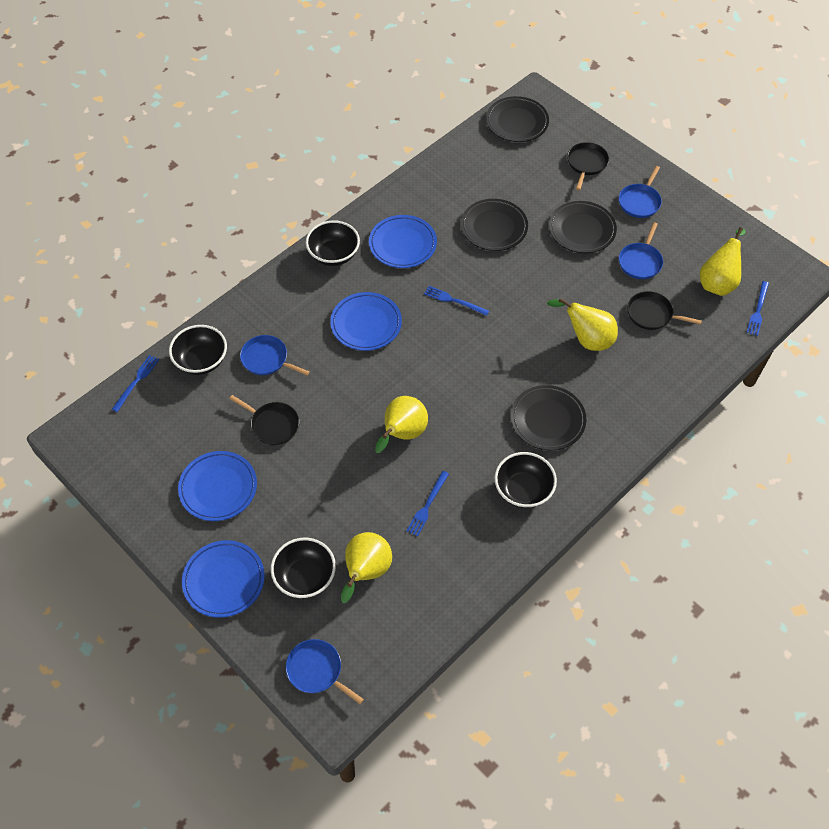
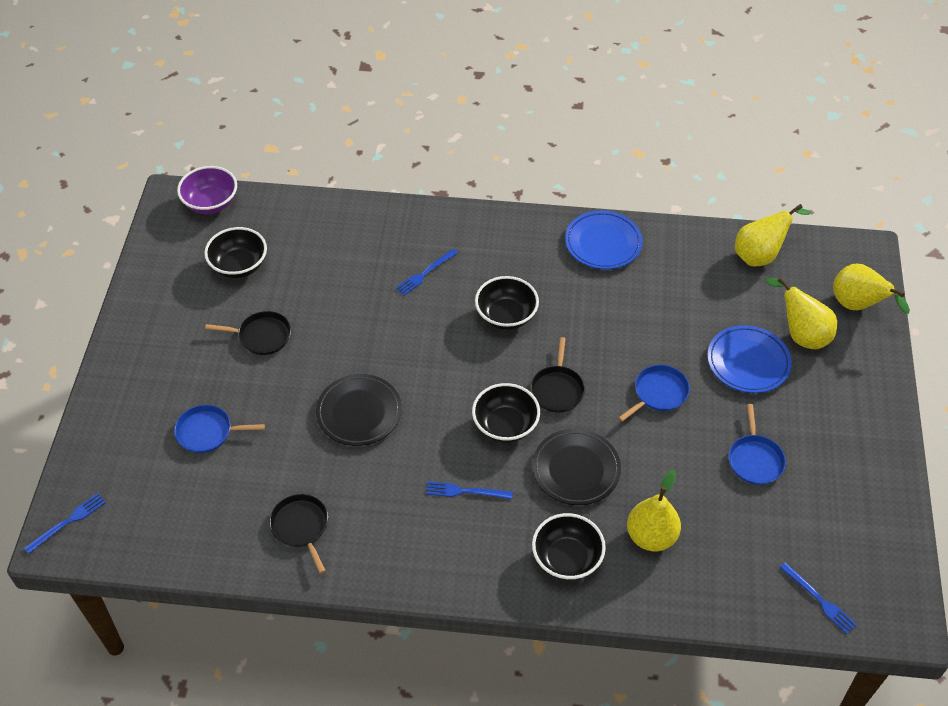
black plate: [461,199,528,251] [486,96,549,142] [511,385,586,451] [549,201,617,253] = 4 -> [316,374,402,446] [532,429,621,505] = 2
blue pan: [240,335,310,376] [286,639,364,704] [619,166,662,218] [619,222,663,279] = 4 -> [174,405,265,453] [618,365,690,422] [729,404,786,485] = 3
blue plate: [178,451,257,521] [182,540,265,618] [330,292,402,351] [369,215,437,268] = 4 -> [565,210,643,269] [707,325,792,393] = 2
purple bowl: none = 0 -> [177,166,237,214] = 1

